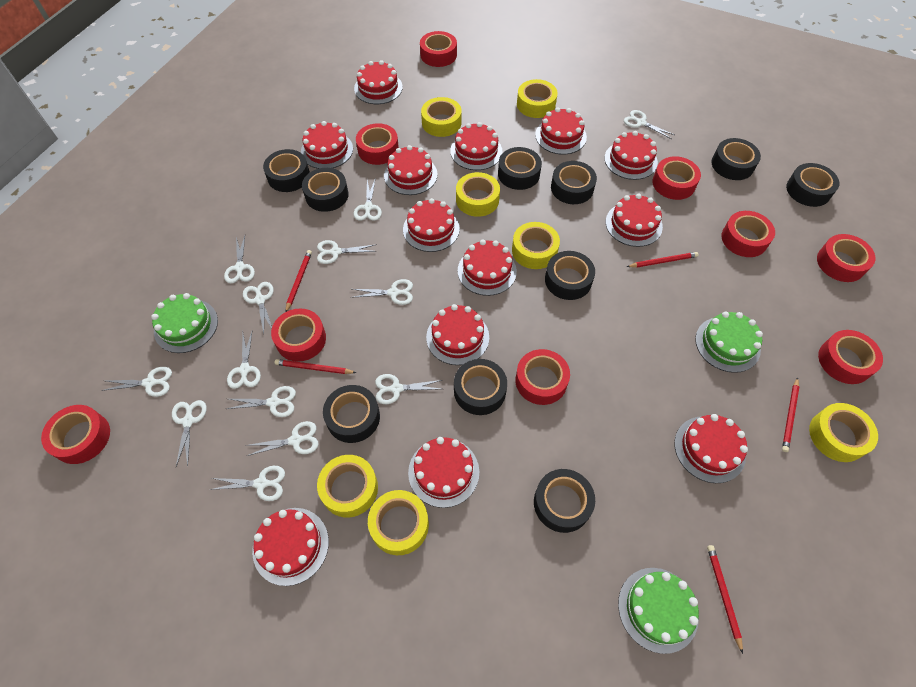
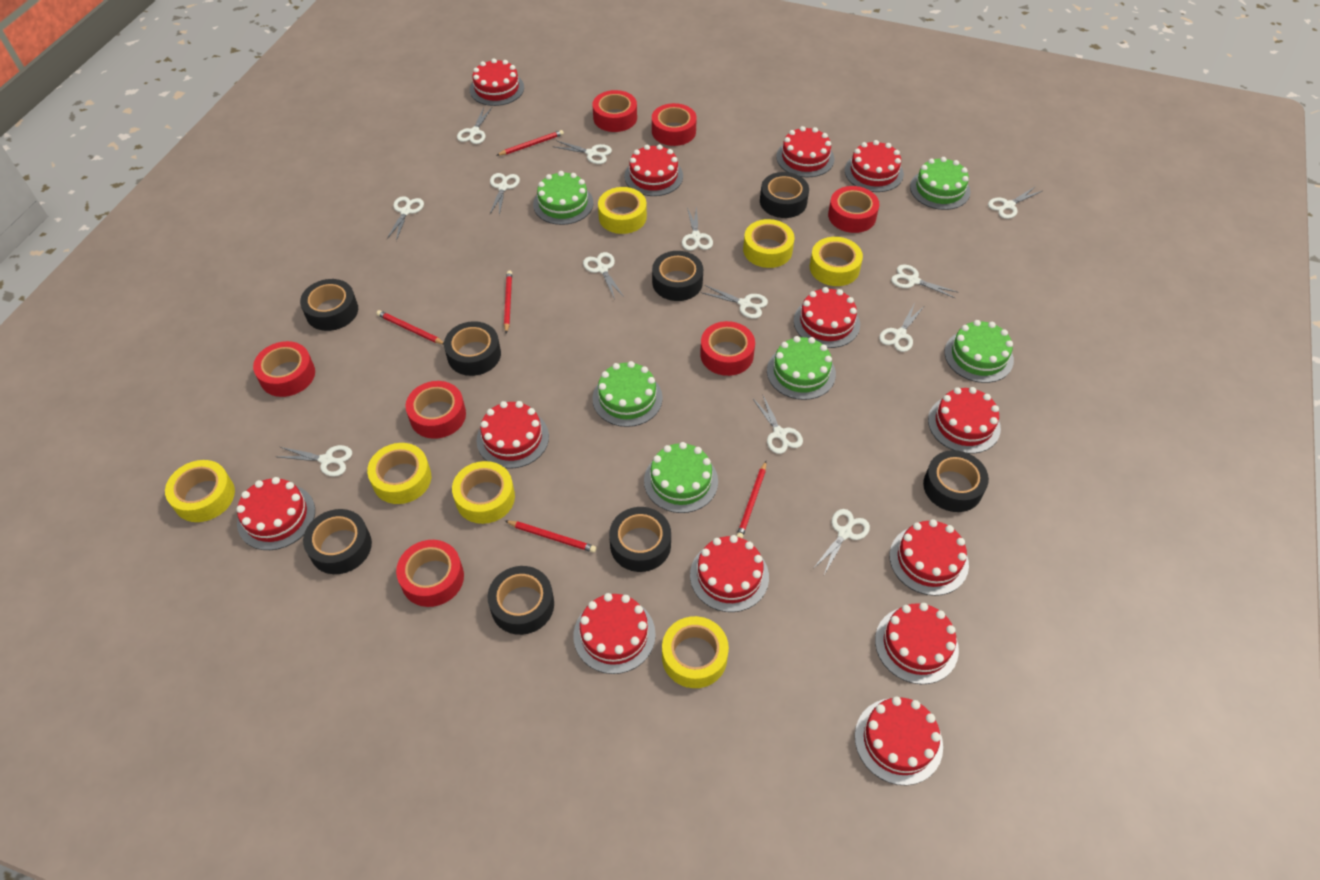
black tape: [263,149,310,192] [302,168,349,212] [323,385,380,443] [454,359,507,415] [498,147,542,190] [534,469,595,533] [545,251,595,300] [551,161,597,204] [711,138,761,180] [786,163,840,207] = 10 -> [300,279,358,331] [303,509,372,574] [444,321,501,376] [487,566,554,635] [609,507,671,572] [652,251,703,301] [760,172,809,218] [923,450,989,512] = 8
green cake: [151,293,218,353] [618,568,699,654] [695,312,763,373] = 3 -> [533,171,594,225] [592,361,663,427] [644,442,718,513] [767,336,836,400] [910,157,970,210] [945,320,1014,383] = 6
red tape: [41,405,110,464] [271,308,326,362] [356,123,399,165] [420,31,457,67] [515,349,570,405] [652,156,701,200] [721,211,775,257] [817,234,876,282] [818,330,883,384] = 9 -> [253,341,315,397] [396,540,464,607] [406,381,466,439] [593,90,637,132] [652,103,697,146] [700,321,755,376] [828,186,879,233] = 7

